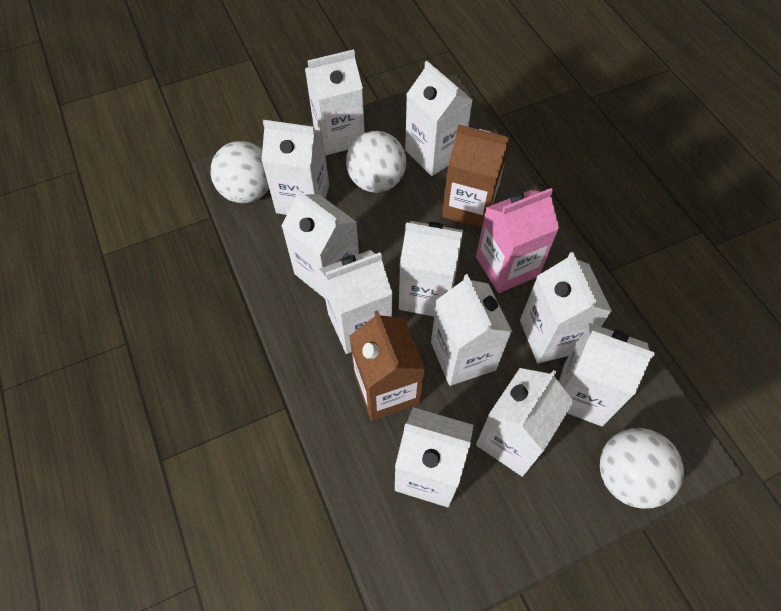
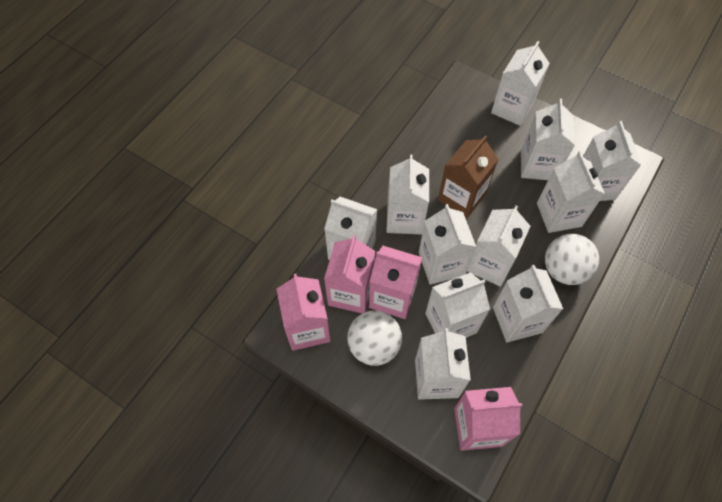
brown carton: [349,310,425,421] [442,124,510,228] = 2 -> [438,135,498,218] = 1
pink carton: [476,188,559,293] = 1 -> [276,274,331,351] [324,235,375,313] [369,245,423,319] [454,387,522,451] = 4
white ball: [210,141,269,203] [346,131,406,193] [600,428,684,509] = 3 -> [347,310,402,366] [545,234,599,285] = 2

